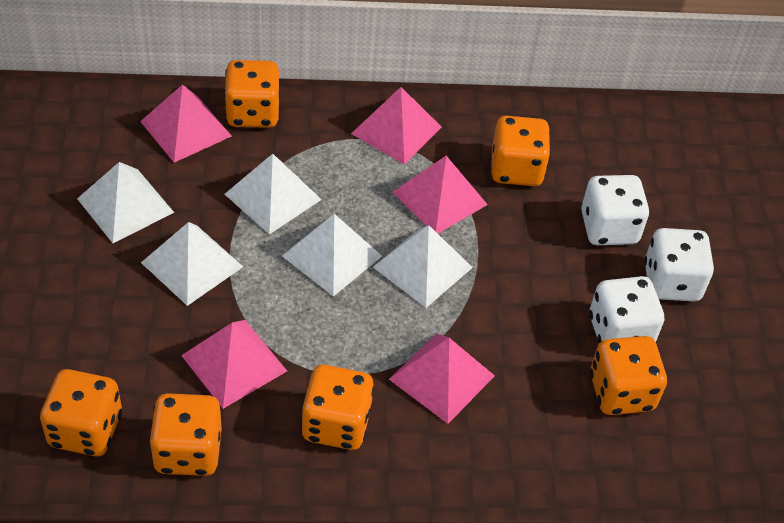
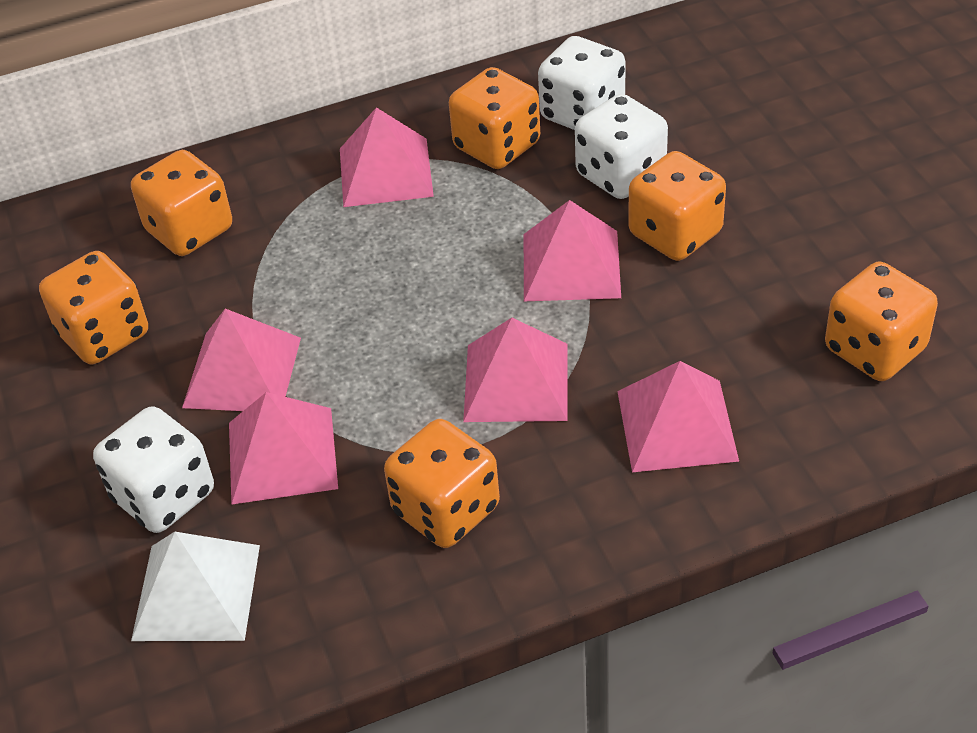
pink pyramid: [140,84,232,163] [181,320,287,409] [351,87,442,165] [389,334,495,424] [393,156,488,233] = 5 -> [182,309,301,411] [229,392,338,505] [340,107,434,207] [463,318,568,422] [524,200,621,301] [617,361,739,472] = 6
white pyramid: [77,162,174,243] [141,222,243,306] [225,154,322,235] [282,214,382,297] [373,225,473,308] = 5 -> [131,532,260,641] = 1

